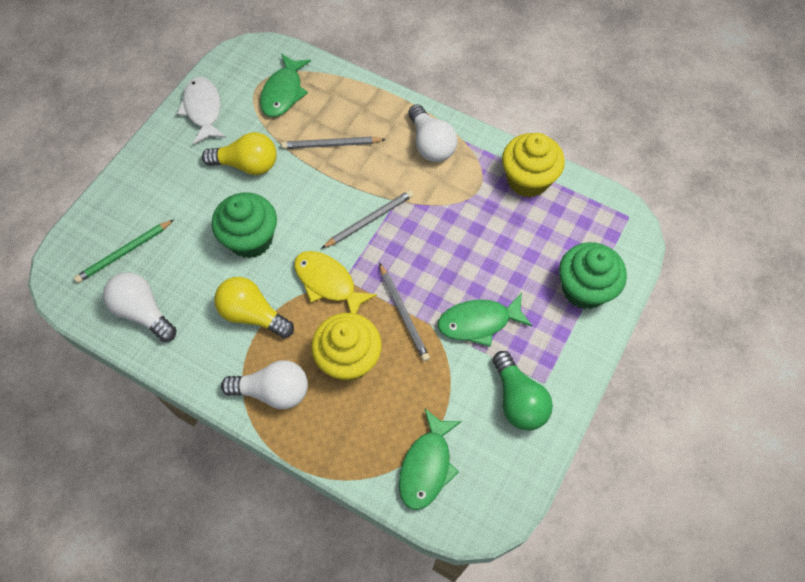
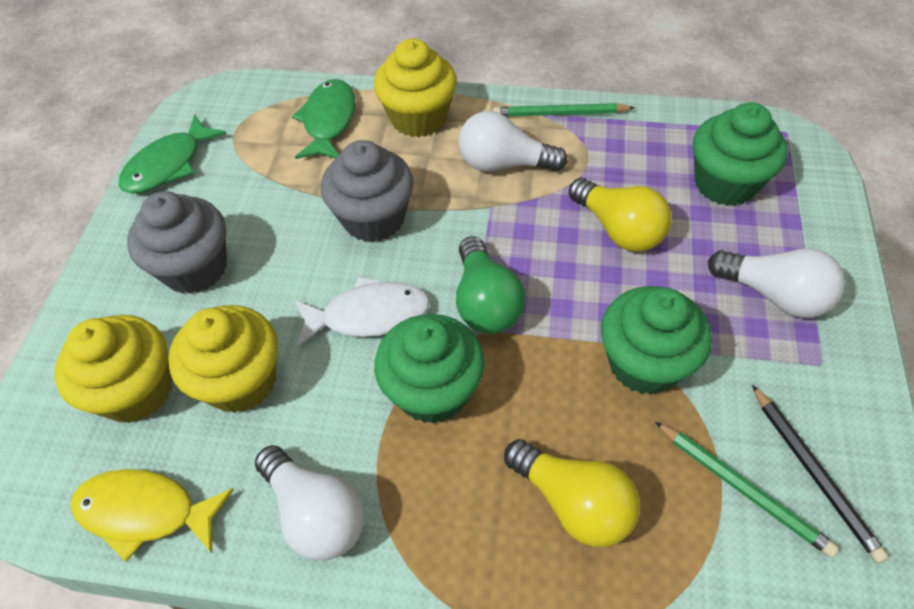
black pencil: none = 0 -> [752,385,889,563] = 1
green cupcake: [212,193,277,258] [559,242,627,309] = 2 -> [374,314,485,424] [601,286,712,395] [693,102,788,206] = 3
green fish: [260,54,311,117] [399,408,462,510] [438,293,532,347] = 3 -> [119,114,227,194] [292,79,355,159] = 2
green pencil: [74,219,174,283] = 1 -> [493,103,635,117] [655,422,839,558] = 2
grey cupcake: none = 0 -> [127,191,227,294] [321,140,414,243] = 2
grey pencil: [281,137,386,149] [321,190,413,249] [379,263,430,362] = 3 -> none = 0
yellow cupcake: [311,313,382,381] [502,133,565,197] = 2 -> [54,315,172,423] [168,305,278,413] [374,39,457,138] = 3

